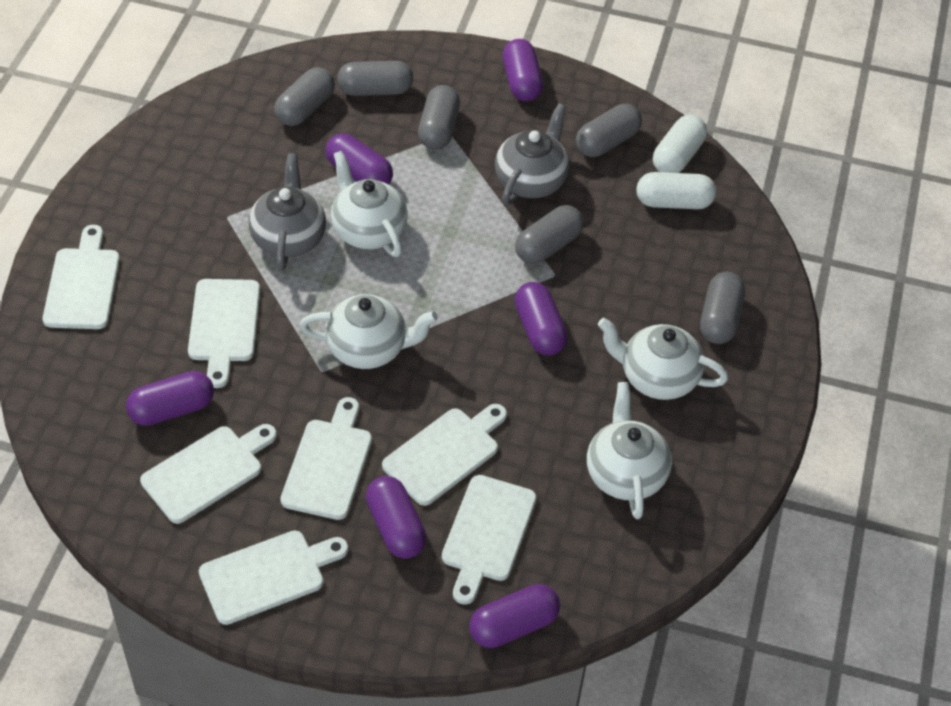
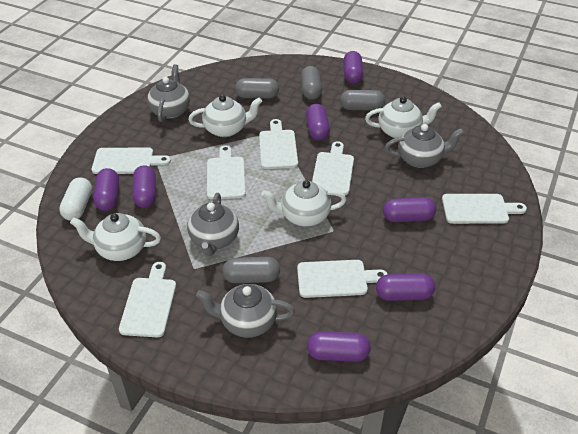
grey capsule: [274,67,335,126] [337,61,413,96] [418,85,460,150] [515,205,584,264] [576,104,642,157] [700,272,745,344] = 6 -> [222,257,280,283] [235,78,279,98] [301,66,322,100] [340,90,385,111] = 4
grey teapot: [249,153,326,271] [495,103,569,205] = 2 -> [147,64,190,122] [187,193,239,256] [196,284,295,338] [385,124,464,168] = 4
purple capsule: [126,371,214,426] [326,134,393,184] [366,476,426,559] [469,584,560,648] [503,39,543,101] [515,282,567,356] = 6 -> [93,168,119,211] [132,165,156,208] [306,104,330,141] [307,331,371,362] [343,51,363,84] [376,273,435,301] [383,197,436,222] = 7
white capsule: [636,172,716,209] [653,115,707,173] = 2 -> [59,177,92,221] = 1

